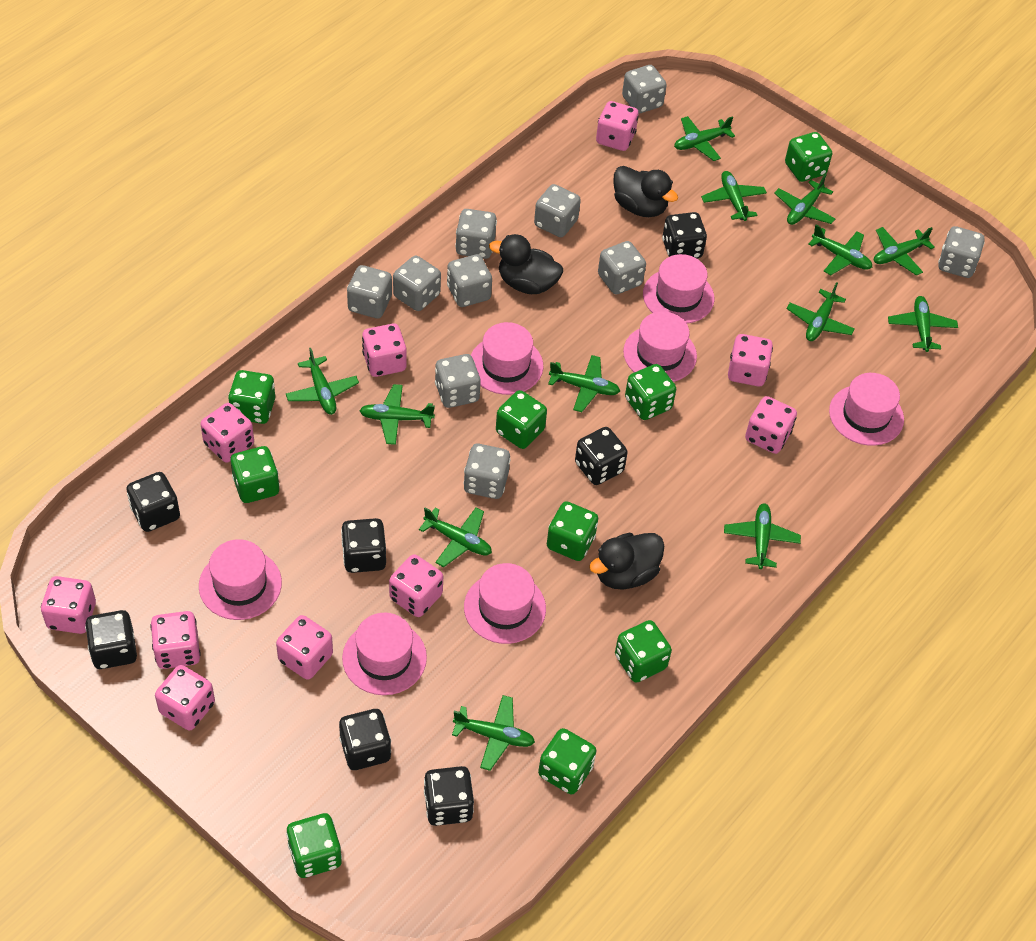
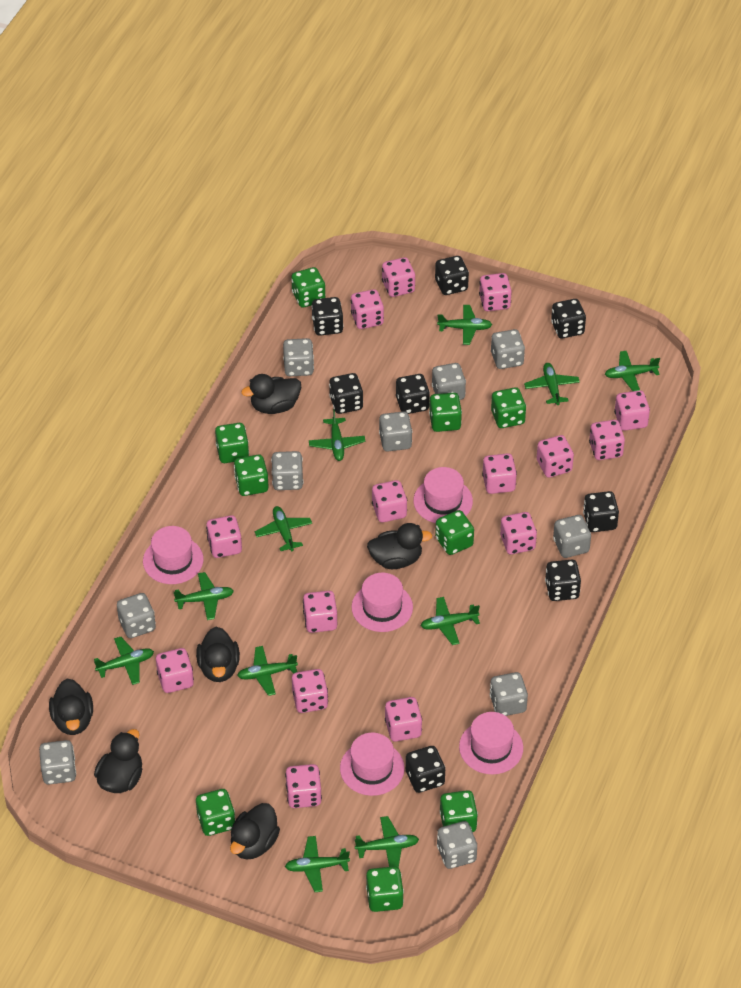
black dice: [85,610,137,669] [126,472,180,532] [339,709,391,770] [341,518,386,573] [424,766,474,826] [575,427,628,485] [662,212,707,258] = 7 -> [312,297,344,336] [329,373,363,414] [396,374,430,414] [406,746,445,793] [435,256,469,295] [545,560,581,601] [551,299,586,338] [583,491,619,532] = 8
black duck: [489,234,563,294] [589,533,664,590] [613,166,678,217] = 3 -> [49,679,93,735] [94,729,142,793] [196,627,240,682] [230,803,280,860] [241,374,301,414] [367,523,432,569] = 6
green plane: [286,348,359,415] [359,384,435,445] [419,507,492,567] [452,695,535,771] [548,355,620,412] [674,116,735,161] [701,171,767,221] [724,503,801,569] [774,174,836,225] [787,282,855,341] [808,225,872,275] [874,227,935,276] [888,296,958,352] = 13 -> [94,637,154,685] [174,572,234,620] [237,646,298,696] [255,506,312,551] [285,836,350,892] [309,409,365,461] [355,816,419,868] [421,597,480,645] [437,305,492,345] [524,363,580,405] [605,351,660,391] = 11
pink dice: [41,576,96,634] [150,611,201,669] [155,665,215,730] [201,403,254,462] [276,615,333,680] [362,324,407,377] [389,554,443,617] [596,101,639,151] [728,334,773,386] [745,396,797,454] = 10 -> [156,648,194,693] [206,515,242,558] [285,764,322,808] [292,669,328,713] [303,591,337,633] [351,289,384,329] [372,480,407,522] [382,257,415,297] [385,697,422,742] [479,273,512,311] [482,453,517,494] [500,512,537,554] [537,435,574,478] [589,420,625,460] [614,390,650,431] = 15
pink hat: [199,539,282,620] [342,613,427,695] [464,563,546,644] [471,322,543,395] [623,312,697,382] [643,254,714,324] [829,373,904,446] = 7 -> [143,526,203,584] [340,733,405,796] [351,573,413,632] [413,467,473,523] [459,712,523,774] = 5

